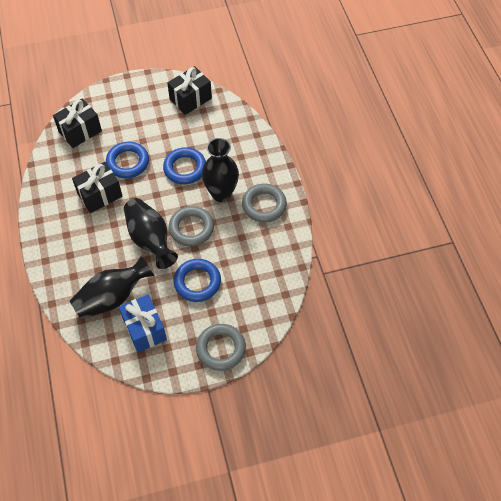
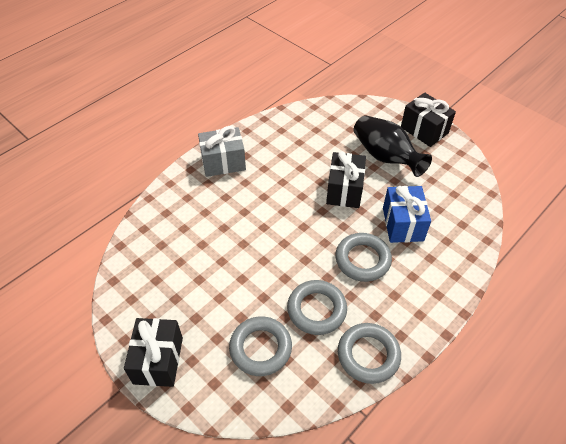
black vase: [70,255,154,319] [124,198,178,269] [202,138,239,202] = 3 -> [354,115,432,177] = 1
blue ring: [106,142,149,178] [163,147,206,185] [174,259,221,302] = 3 -> none = 0
grey gift: none = 0 -> [198,126,246,177] = 1
grey ring: [169,206,214,246] [196,324,246,371] [242,183,287,223] = 3 -> [229,316,292,376] [287,280,347,335] [335,233,392,282] [338,323,401,384] = 4

